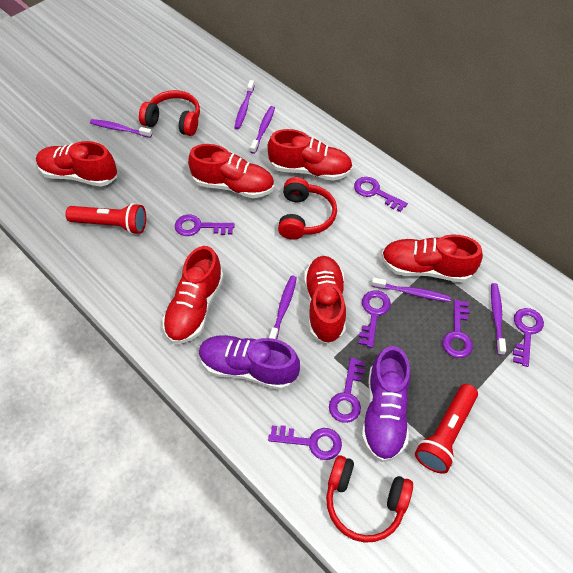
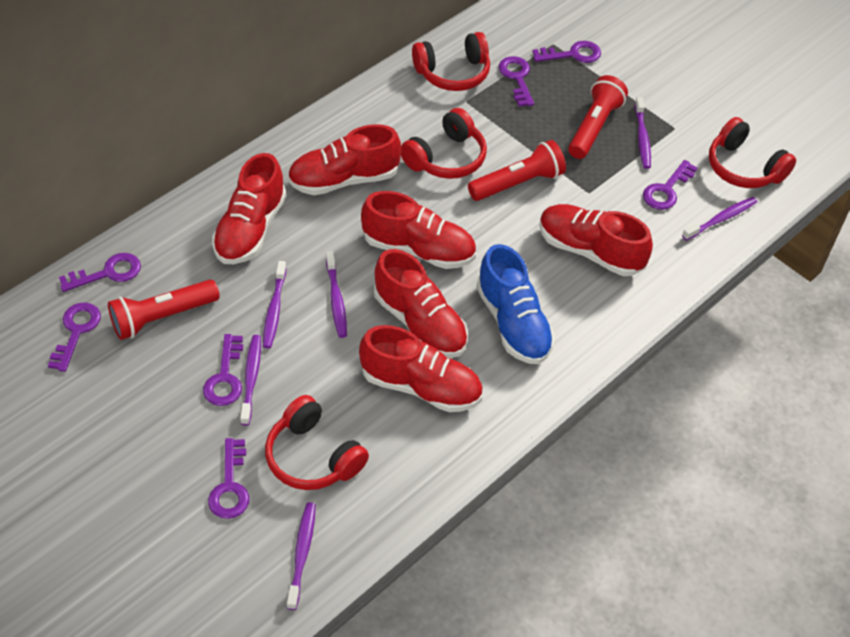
blue shoe: none = 0 -> [476,244,555,364] = 1
purple shoe: [199,335,300,390] [362,346,411,462] = 2 -> none = 0
red flashlight: [65,203,146,234] [415,384,478,474] = 2 -> [108,280,220,340] [468,140,566,201] [568,75,628,159] = 3
red headphones: [139,90,200,136] [278,177,337,239] [326,455,413,543] = 3 -> [265,395,369,490] [401,108,487,179] [412,32,490,91] [709,117,796,188] = 4

